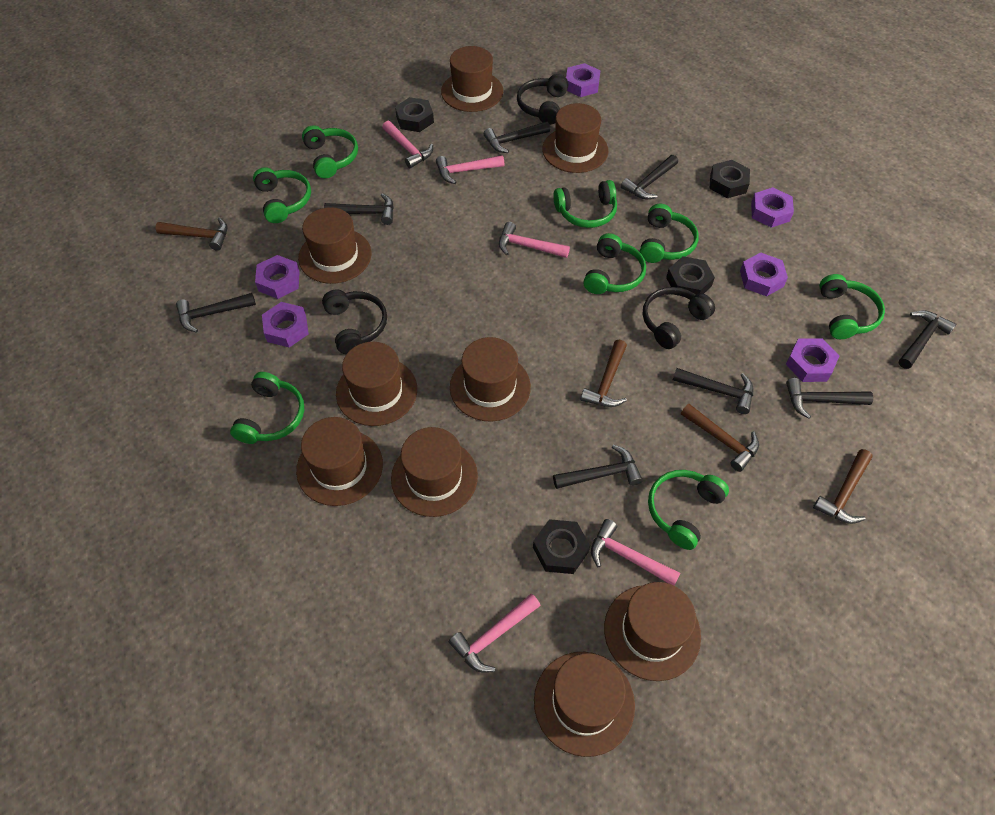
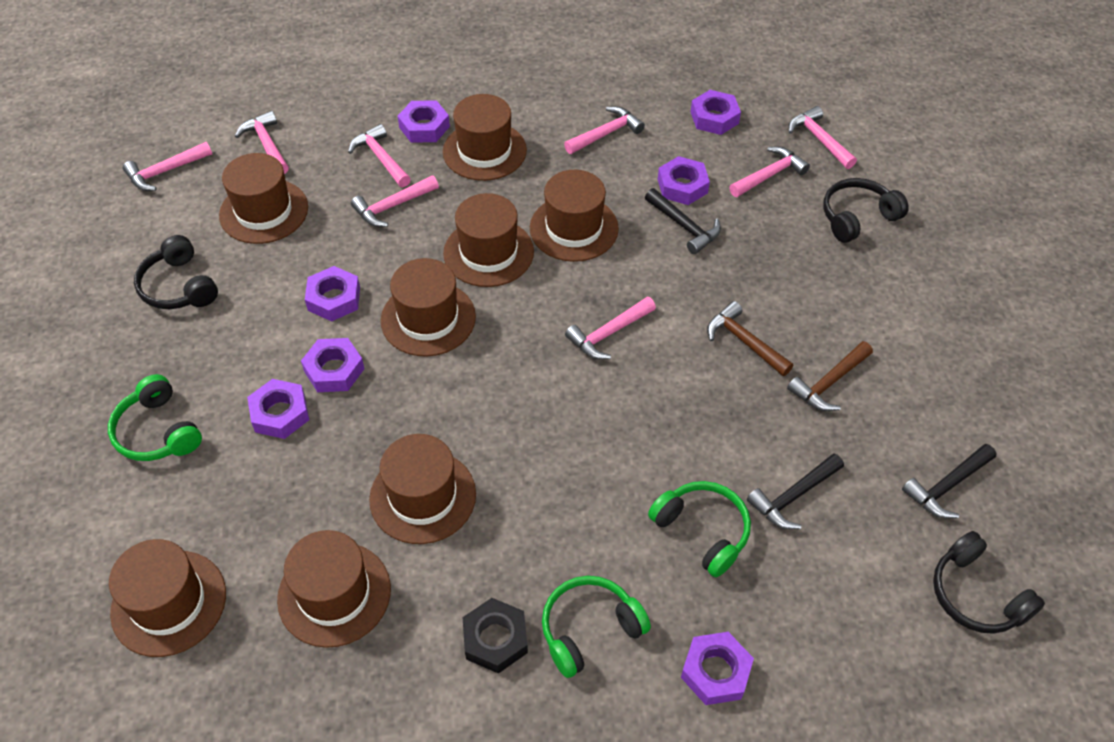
black hammer: [176,293,256,333] [324,193,394,225] [484,121,550,153] [553,445,643,489] [621,155,678,199] [673,368,753,414] [786,378,873,419] [899,310,956,369] = 8 -> [645,188,721,254] [747,453,844,529] [902,444,996,519] = 3
black nut: [395,97,434,132] [533,519,590,574] [666,256,715,296] [709,160,750,198] = 4 -> [462,598,528,674] = 1
brown hammer: [156,217,228,251] [581,340,627,407] [681,404,759,472] [813,449,873,524] = 4 -> [707,301,793,376] [787,341,873,411] = 2
brown hat: [296,417,383,506] [298,207,372,284] [336,342,417,426] [391,427,478,517] [441,46,503,112] [450,337,531,422] [534,652,635,757] [542,103,608,173] [604,582,701,681] = 9 -> [109,539,226,657] [219,153,308,244] [277,530,391,648] [369,434,476,544] [381,258,476,357] [443,94,527,181] [443,193,534,287] [530,170,619,262] = 8
green headphones: [230,372,304,444] [253,167,311,223] [302,125,358,178] [553,180,617,228] [583,233,646,294] [640,204,699,263] [648,470,729,550] [819,274,885,339] = 8 -> [108,374,202,461] [542,576,651,678] [648,481,751,577] = 3
pink hammer: [382,121,433,168] [436,155,505,184] [449,594,541,673] [499,222,570,258] [591,519,680,585] = 5 -> [123,142,212,191] [235,111,289,174] [348,124,411,187] [351,175,439,227] [564,106,645,154] [565,297,656,359] [729,146,810,197] [789,106,857,169] = 8
purple nut: [255,255,300,299] [262,302,309,347] [566,63,600,97] [740,252,788,296] [751,187,794,228] [786,338,840,382] = 6 -> [247,379,309,439] [301,338,365,392] [305,266,360,321] [398,100,450,143] [658,156,710,205] [681,632,754,705] [691,90,741,135] = 7

